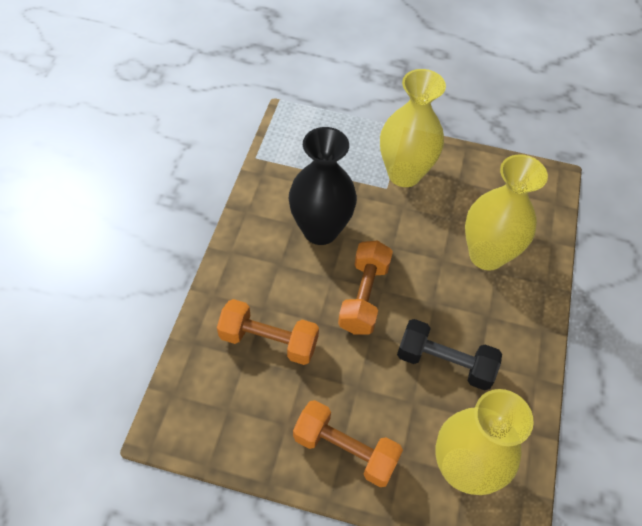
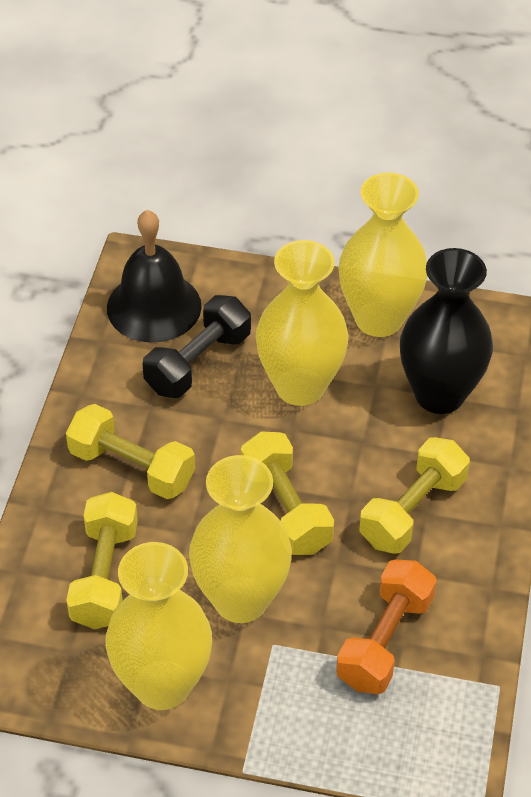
black bell: none = 0 -> [107,210,202,343] = 1
orange dumbbell: [217,299,319,365] [293,400,403,487] [338,241,393,335] = 3 -> [336,559,437,694] = 1
yellow dumbbell: none = 0 -> [66,404,195,499] [66,492,138,629] [241,431,334,555] [359,437,470,554] = 4
yellow vase: [380,69,446,187] [435,389,534,495] [465,154,548,271] = 3 -> [105,542,212,710] [189,455,292,623] [256,240,349,406] [338,173,427,337] = 4

